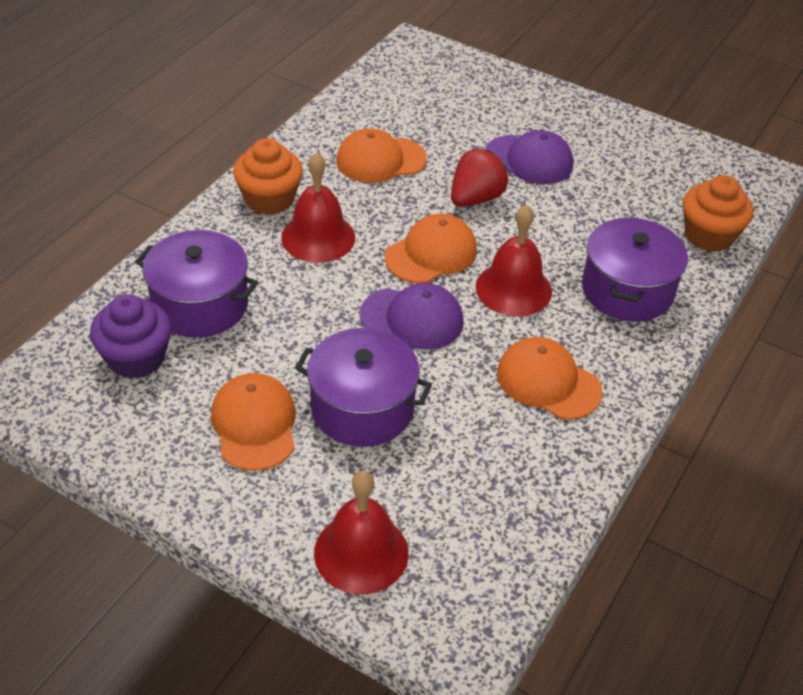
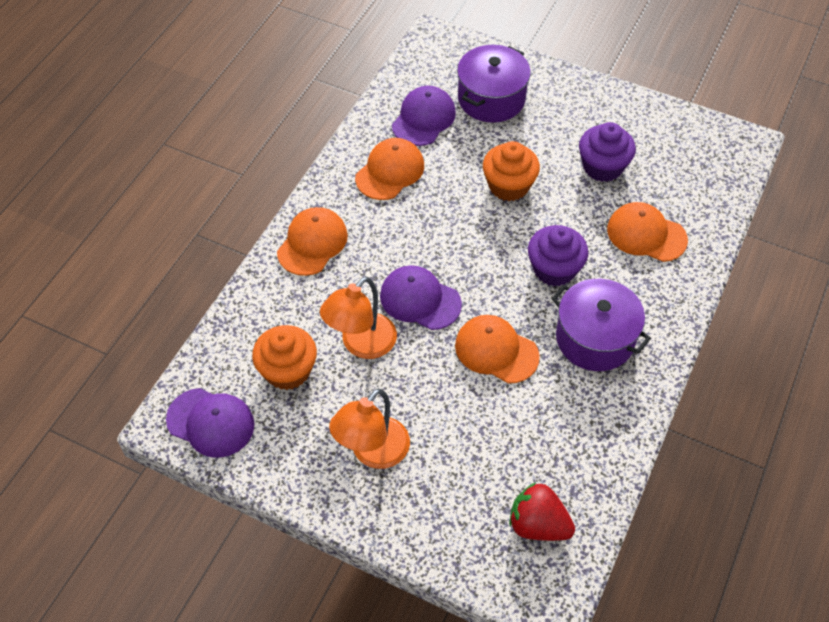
orange lamp: none = 0 -> [320,276,397,359] [329,389,410,469] = 2
purple cap: [360,283,464,350] [485,130,573,184] = 2 -> [166,388,254,458] [380,265,462,330] [392,86,456,146] = 3
purple cupcake: [90,294,171,379] = 1 -> [528,225,588,286] [579,122,636,182] = 2
purple pot: [135,230,258,338] [295,328,432,447] [582,217,688,322] = 3 -> [457,45,531,123] [552,279,651,371] = 2
red bell: [281,152,355,263] [314,471,408,594] [476,205,552,316] = 3 -> none = 0

